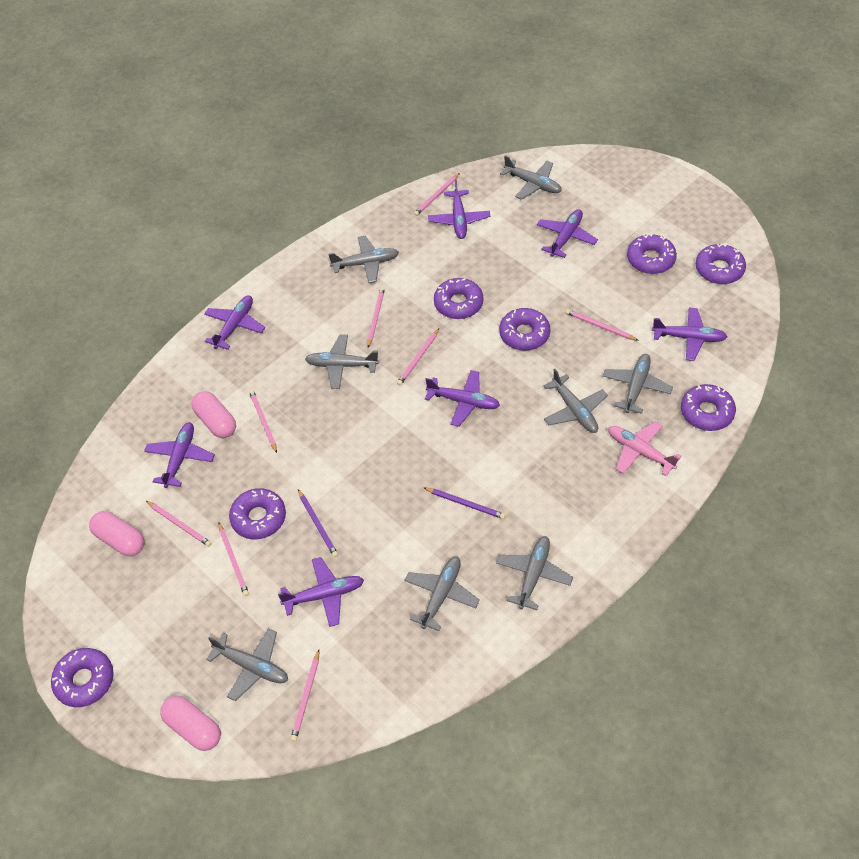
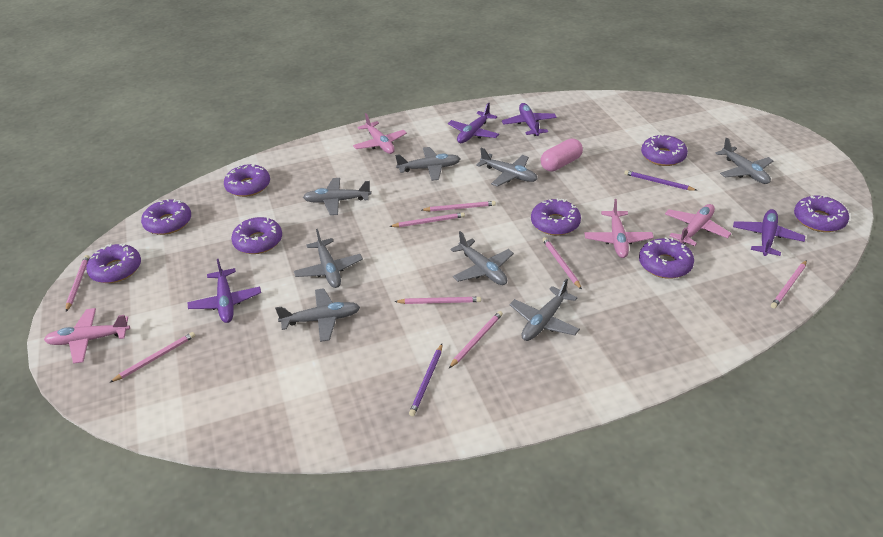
pink capsule: [89,511,144,556] [160,696,221,751] [191,391,236,438] = 3 -> [541,139,583,171] = 1
pink plane: [608,421,682,476] = 1 -> [44,308,130,364] [353,113,407,154] [584,199,654,258] [665,204,731,246] = 4
purple donut: [51,648,114,707] [229,488,286,539] [434,278,484,319] [499,308,550,351] [627,233,677,274] [681,384,736,431] [696,243,746,284] = 7 -> [86,244,141,283] [141,199,191,235] [224,164,270,197] [231,217,282,254] [531,198,581,235] [639,237,694,279] [641,134,688,166] [794,196,849,232] = 8
purple plane: [144,422,215,488] [204,296,265,350] [278,557,364,627] [425,370,500,427] [428,180,490,239] [537,209,598,258] [652,308,728,361] = 7 -> [187,259,261,323] [448,103,499,143] [502,103,557,136] [733,209,805,256] = 4

